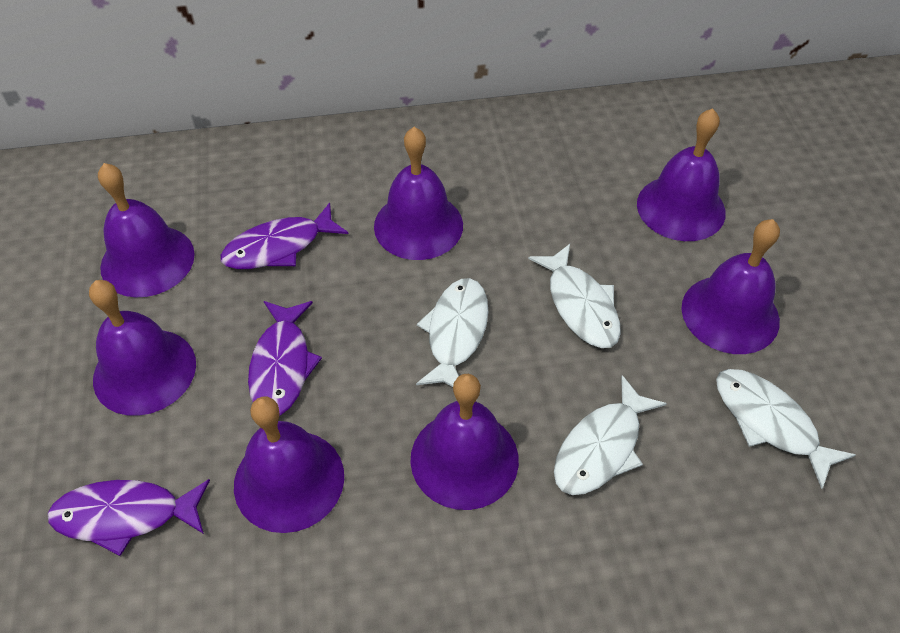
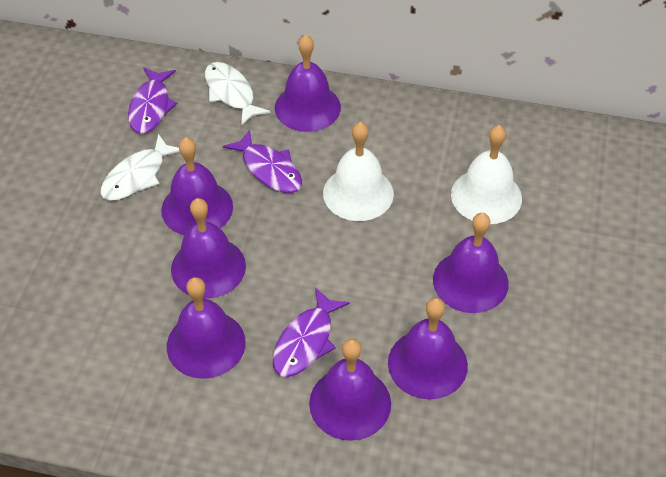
white bell: none = 0 -> [323,122,394,221] [451,125,522,224] = 2
white fish: [416,278,488,387] [528,244,621,348] [554,375,667,495] [716,369,855,489] = 4 -> [101,134,180,201] [205,62,271,126] = 2

